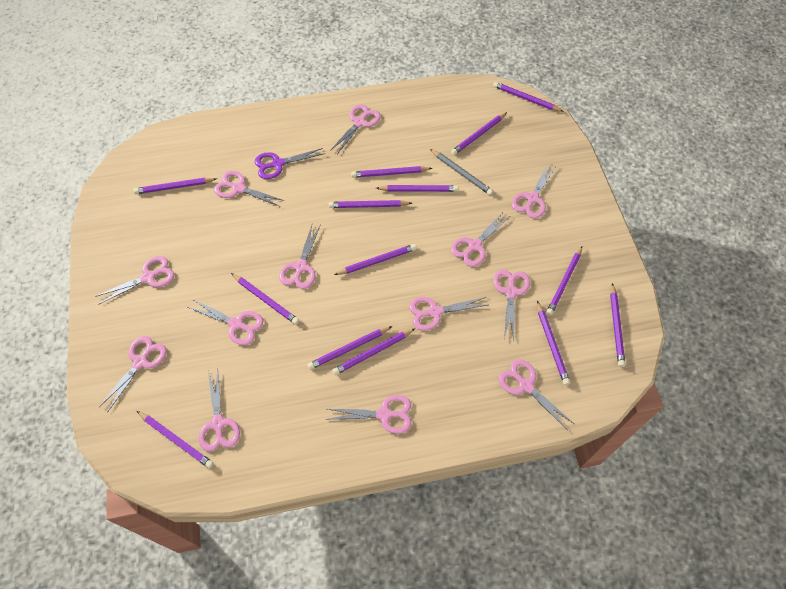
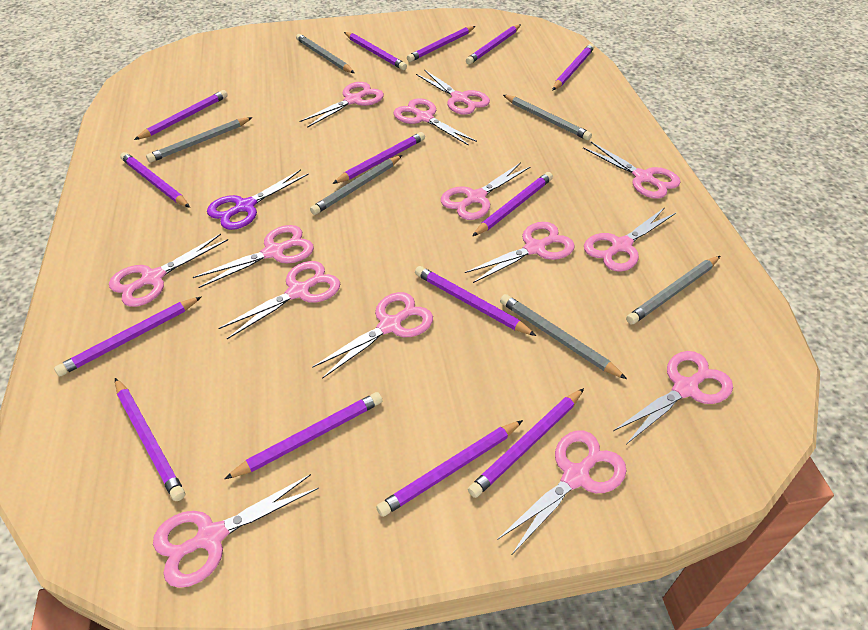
grey pencil: [430,149,493,195] = 1 -> [146,117,253,163] [296,34,354,73] [310,155,402,215] [500,294,627,379] [503,95,592,140] [626,256,720,324] = 6
pink scissors: [95,256,174,304] [99,336,167,412] [188,299,263,345] [199,369,240,452] [214,171,284,206] [279,225,320,289] [328,395,412,434] [330,104,381,154] [409,297,487,331] [451,212,510,267] [493,270,530,339] [499,359,574,430] [512,162,556,219] = 13 -> [109,234,228,307] [153,474,319,588] [193,225,314,288] [218,261,341,339] [300,82,384,128] [312,292,433,379] [394,98,477,146] [416,69,490,115] [441,163,530,220] [465,222,575,283] [497,431,627,554] [583,142,681,199] [584,207,676,272] [613,351,733,444] = 14

